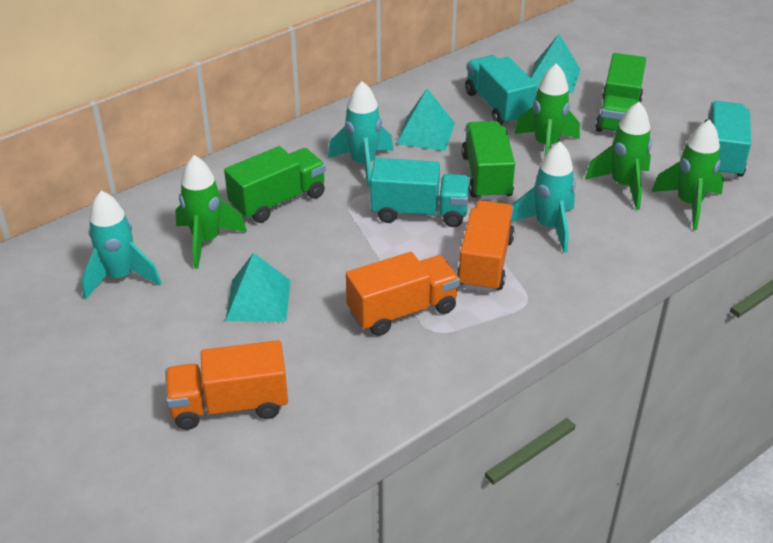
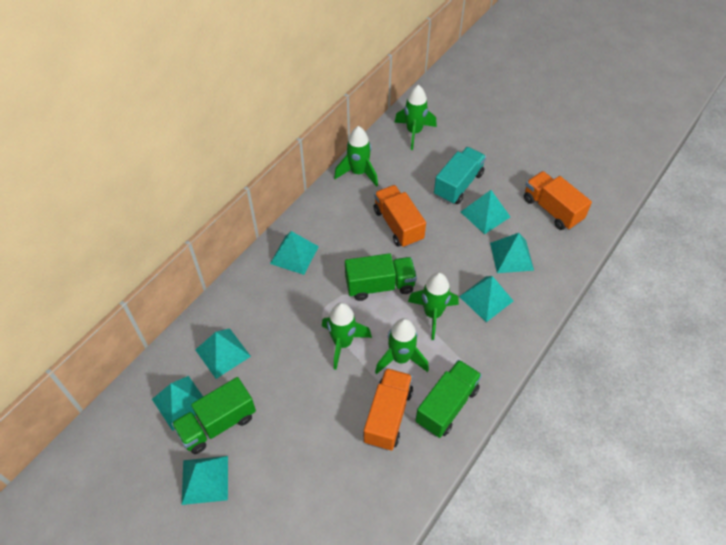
green rocket: [175,155,247,269] [514,63,580,157] [585,102,652,210] [651,119,724,230] = 4 -> [322,302,372,370] [334,126,378,187] [375,318,429,374] [394,85,437,150] [408,272,459,340] = 5
turquoise pyramid: [225,253,291,322] [396,88,455,151] [530,34,580,93] = 3 -> [152,376,203,431] [182,456,228,505] [195,328,251,379] [270,231,319,275] [459,276,513,322] [461,190,510,234] [490,233,534,273] = 7
turquoise rocket: [82,190,161,300] [328,81,394,188] [511,142,576,253] = 3 -> none = 0
turquoise truck: [370,158,470,227] [465,55,537,125] [704,101,751,178] = 3 -> [434,147,486,204] = 1

